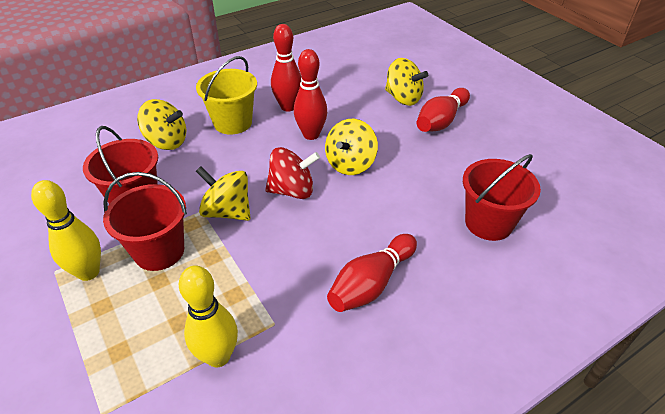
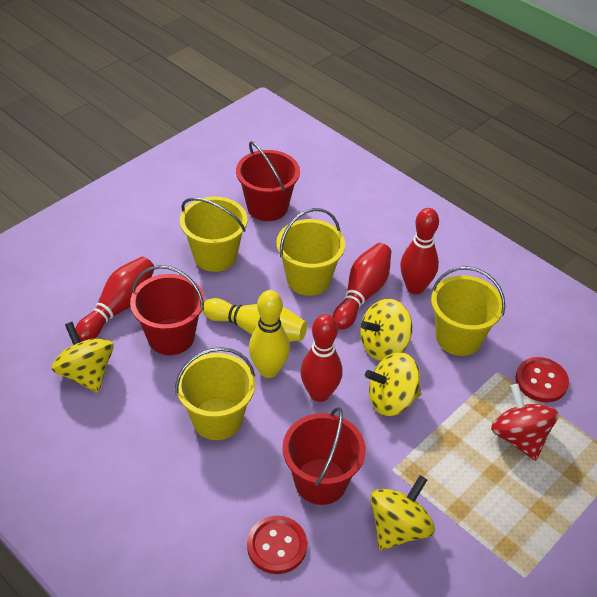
red button: none = 0 -> [247,516,307,574] [516,357,569,402] = 2
yellow bucket: [196,56,257,135] = 1 -> [175,347,255,440] [180,197,248,272] [276,208,345,296] [431,266,505,356] = 4

